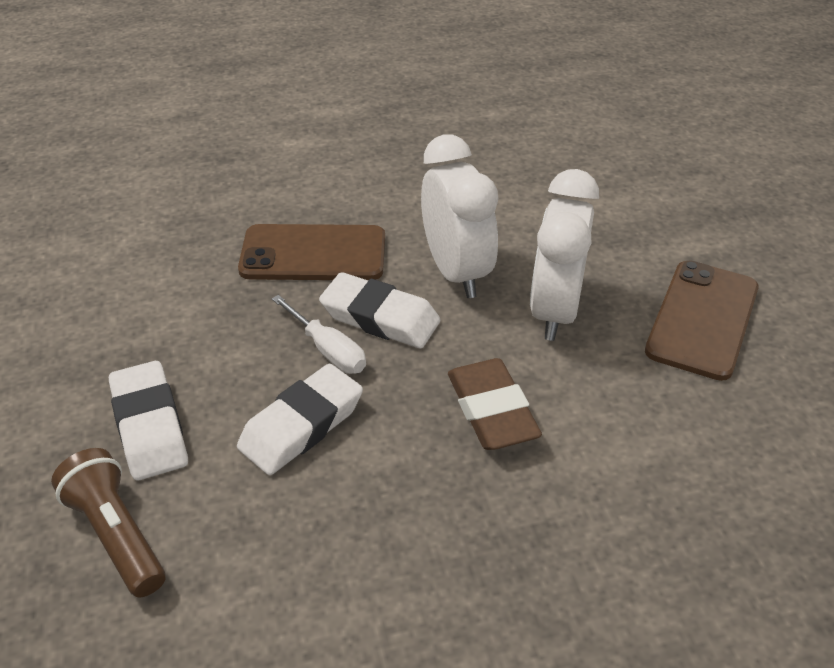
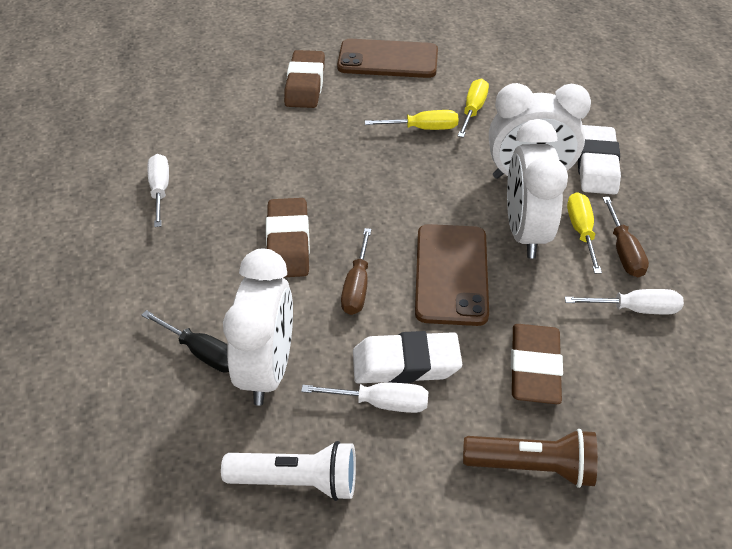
black screwdriver: none = 0 -> [141,310,229,373] = 1
brown eraser: [448,358,542,450] = 1 -> [266,198,310,277] [284,50,325,108] [511,324,563,404] = 3
brown screwdriver: none = 0 -> [341,228,371,315] [603,197,649,277] = 2
white clock: [421,134,498,298] [530,169,599,341] = 2 -> [223,249,293,406] [489,83,591,179] [507,119,568,259] = 3
white eraser: [109,361,188,480] [237,364,363,475] [319,272,441,348] = 3 -> [353,331,462,383] [578,125,621,195] = 2
white flashlight: none = 0 -> [221,441,356,501] = 1
white screwdriver: [272,295,366,374] = 1 -> [148,154,169,227] [301,383,428,413] [565,289,684,315] = 3
yellow screwdriver: none = 0 -> [365,110,458,130] [458,79,489,138] [567,192,602,274] = 3

